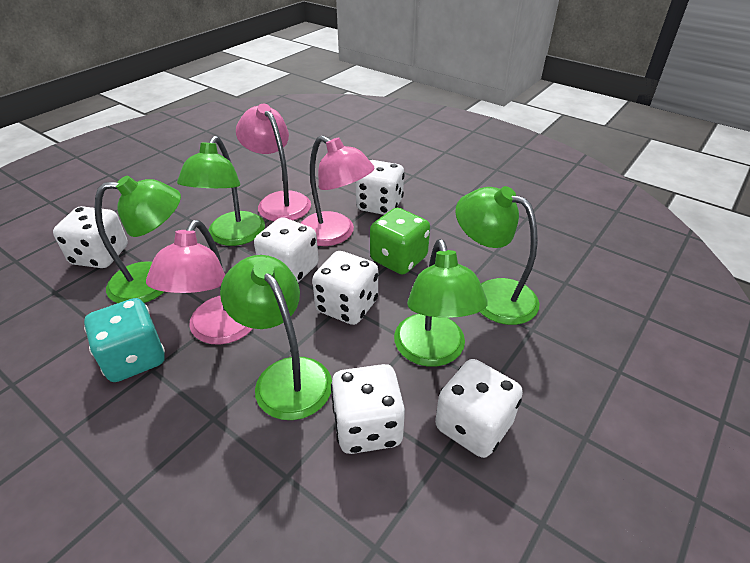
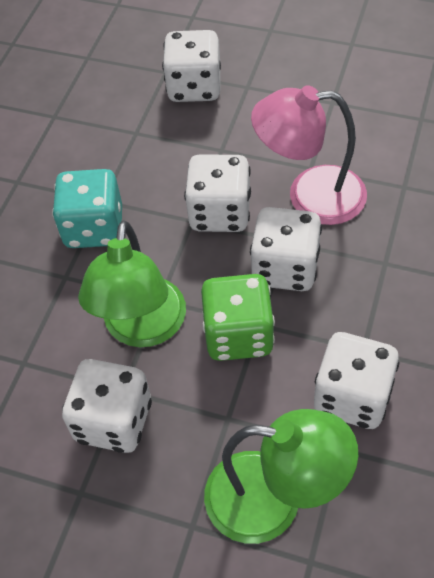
green lamp: [94,176,181,303] [177,136,265,246] [220,255,332,420] [394,239,488,367] [455,186,540,325] = 5 -> [78,220,186,347] [204,409,358,544] = 2
pink lamp: [146,220,253,345] [236,104,311,221] [301,135,375,246] = 3 -> [251,85,367,225] = 1
white dice: [53,206,128,268] [254,217,319,282] [312,251,378,325] [331,364,405,454] [355,160,405,215] [435,359,523,458] = 6 -> [62,359,152,453] [162,30,221,102] [184,154,251,232] [250,207,322,291] [314,332,400,429] = 5

